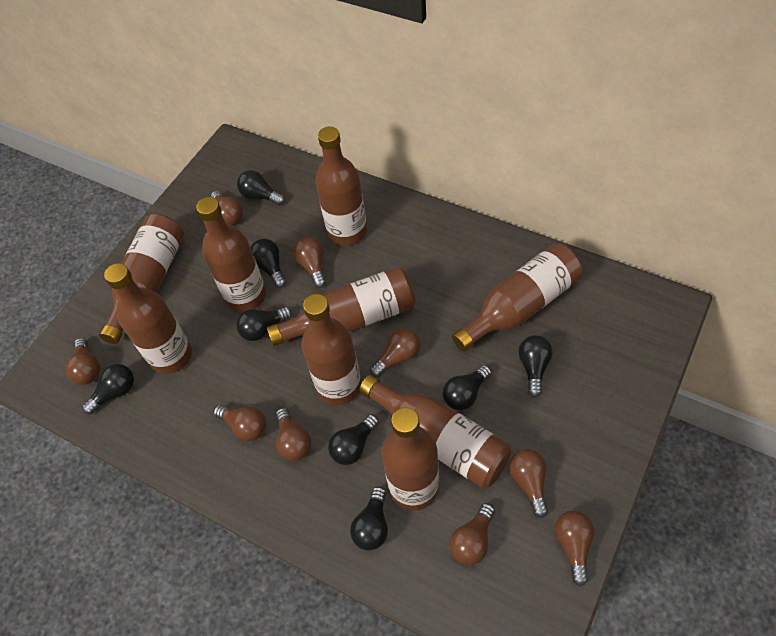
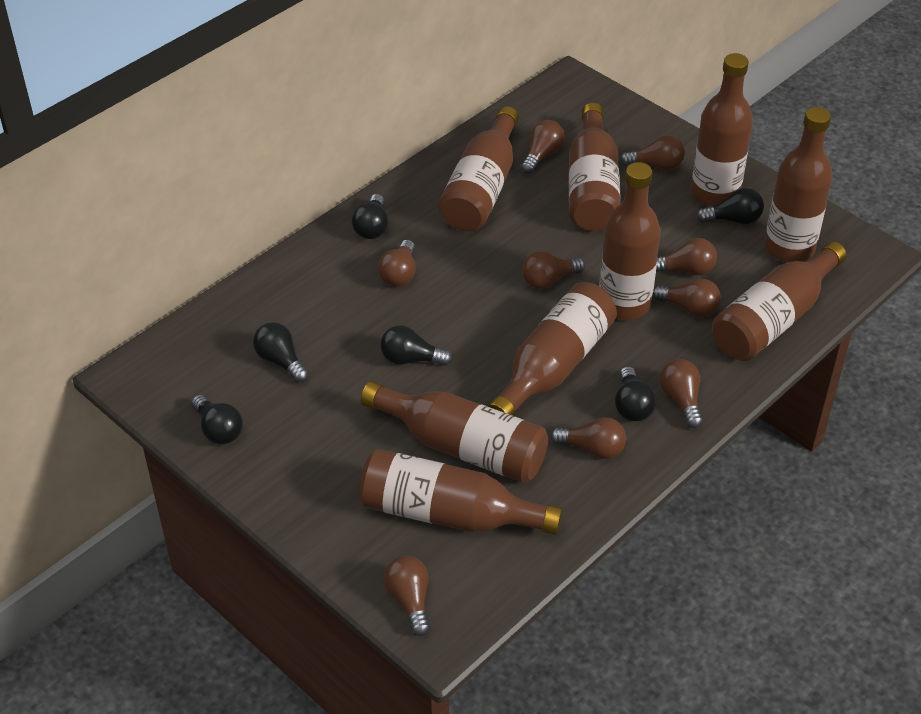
black light bulb: [82,364,134,414] [236,307,292,341] [237,170,285,206] [250,239,286,288] [328,414,379,465] [350,486,388,551] [443,365,492,410] [519,335,553,397] = 8 -> [191,395,243,444] [253,322,308,383] [352,194,388,239] [380,325,452,366] [615,366,656,421] [696,188,764,224] = 6

